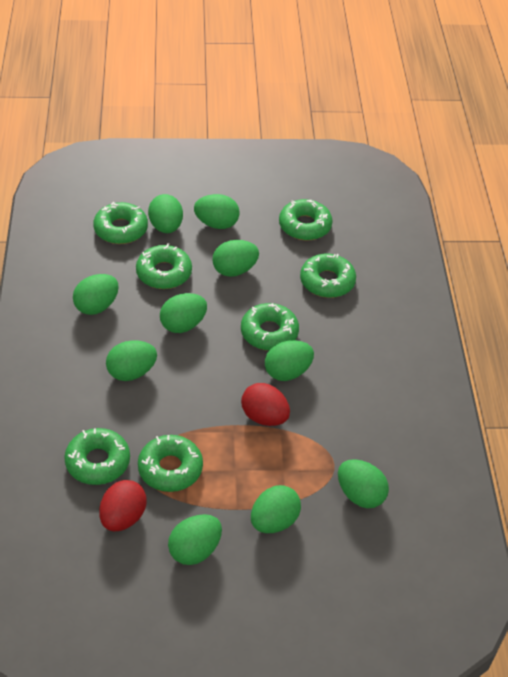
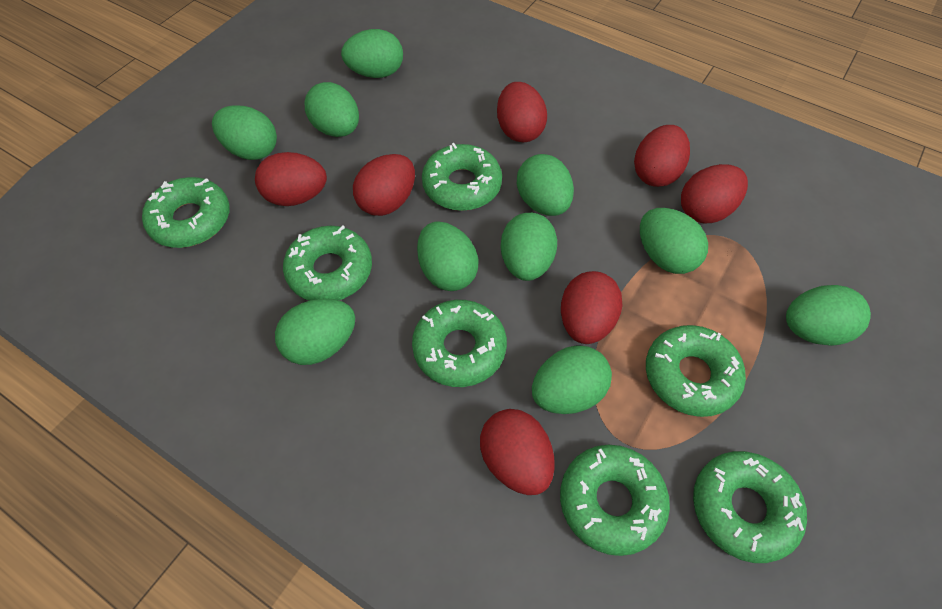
red egg: [99,480,146,531] [241,383,290,426] = 2 -> [255,152,327,206] [353,154,415,216] [480,409,555,495] [497,82,547,142] [561,271,623,344] [634,125,690,187] [681,164,748,224] = 7

